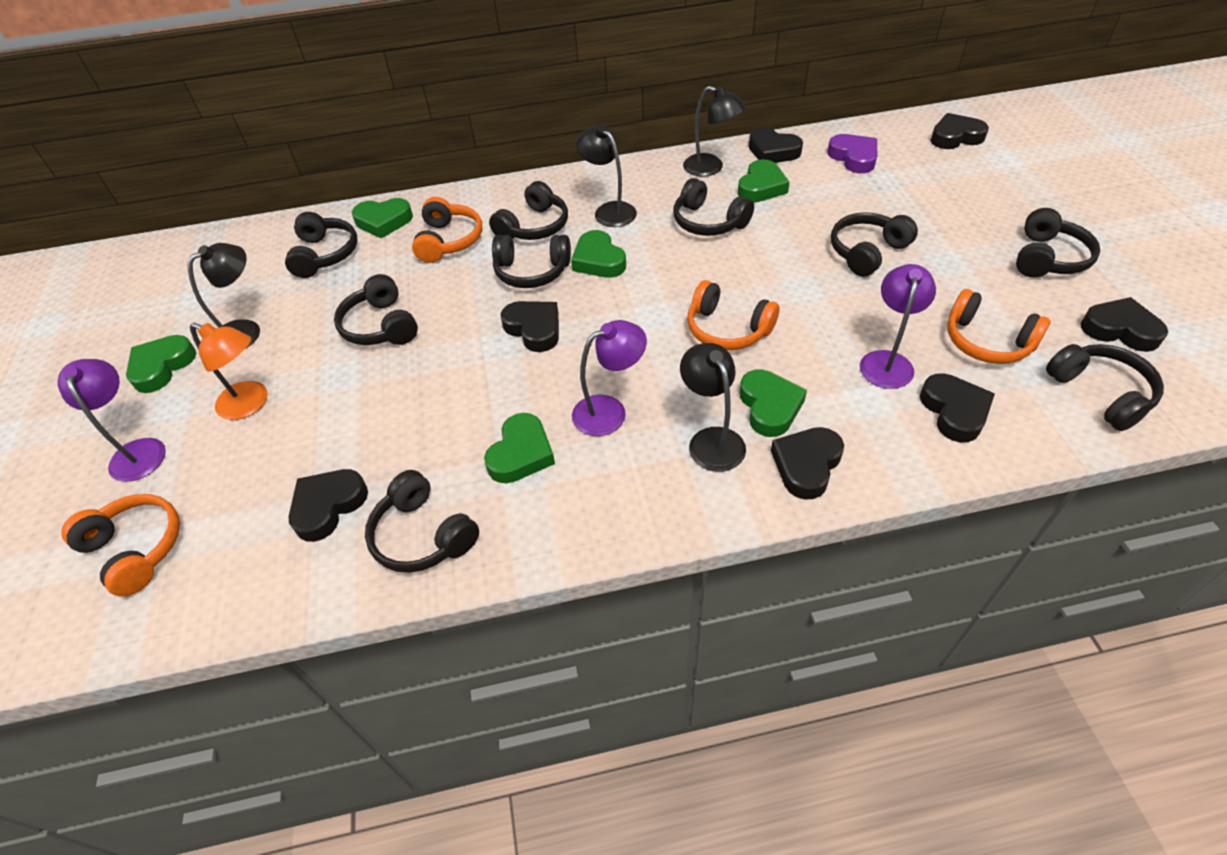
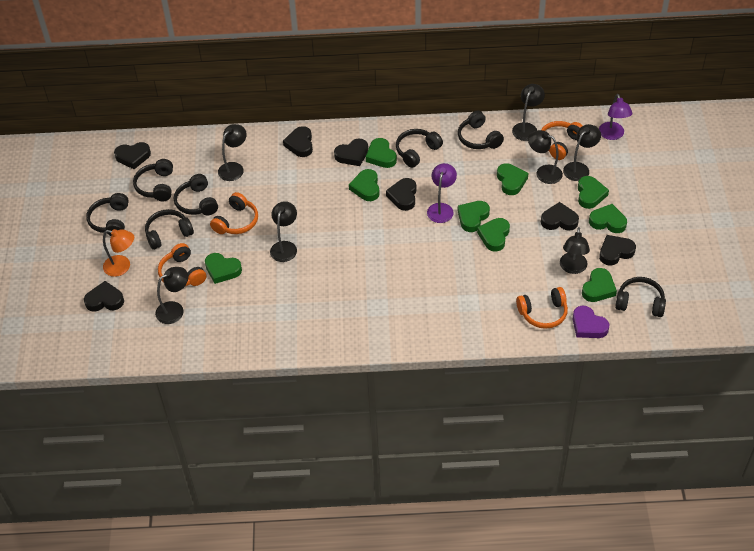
black headphones: [285,212,358,278] [334,274,418,345] [365,470,479,573] [489,181,568,240] [492,235,571,288] [673,178,754,236] [831,212,918,277] [1016,208,1100,278] [1046,344,1164,431] = 9 -> [86,193,129,236] [133,159,173,201] [145,209,194,250] [174,174,218,215] [396,129,443,168] [458,111,504,149] [615,277,666,317] = 7
black lamp: [188,243,260,348] [576,125,637,227] [680,343,746,472] [683,86,746,177] = 4 -> [155,267,188,324] [218,124,246,181] [270,201,297,262] [512,84,545,141] [528,130,563,184] [560,227,590,274] [563,124,601,181] = 7
green heart: [126,335,196,393] [352,198,413,239] [484,413,555,483] [571,230,626,278] [738,159,790,202] [739,370,807,437] = 6 -> [205,253,242,284] [349,169,380,201] [366,138,397,168] [458,201,490,232] [477,218,510,252] [497,163,529,195] [578,176,609,209] [582,268,617,302] [589,204,627,233] = 9
purple lamp: [58,359,166,482] [572,320,647,436] [860,264,936,389] = 3 -> [427,163,457,223] [599,94,632,140] = 2

